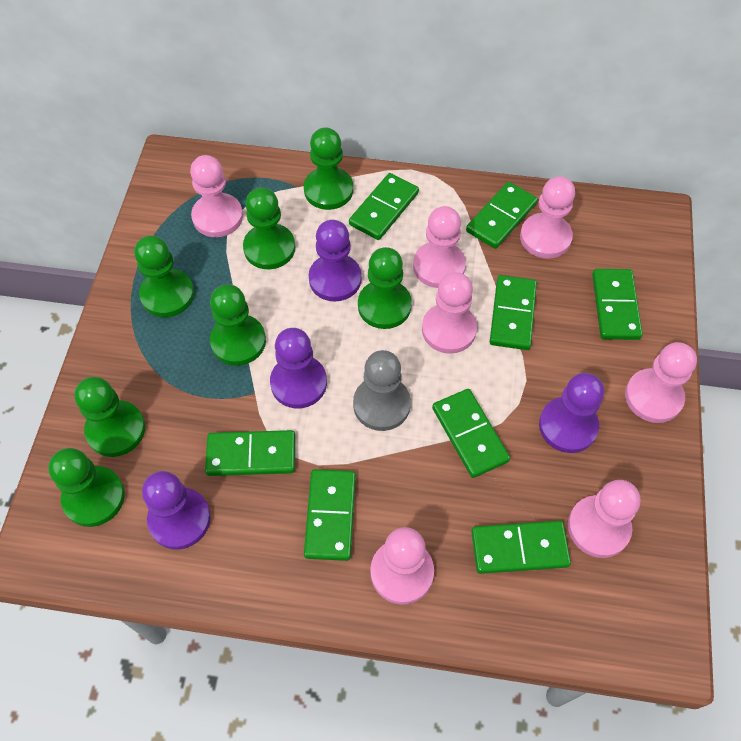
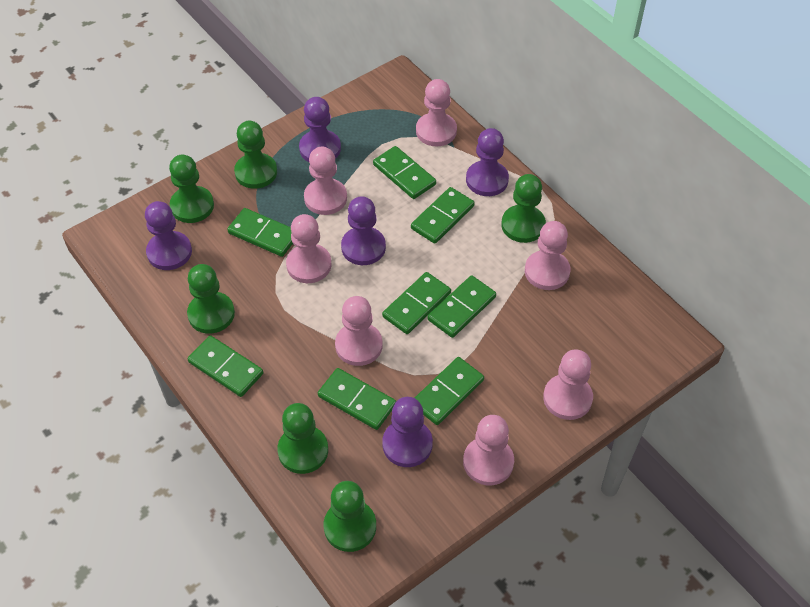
green pawn: [48,448,125,527] [75,377,145,457] [134,236,194,317] [210,284,266,366] [243,187,295,269] [304,127,353,210] [358,247,412,329] = 7 -> [169,155,214,223] [187,264,235,334] [234,121,277,189] [277,403,328,474] [324,481,376,552] [501,174,546,243] = 6
grey pawn: [353,350,411,431] = 1 -> none = 0
purple pawn: [142,471,211,550] [270,328,327,408] [308,220,362,301] [539,373,604,453] = 4 -> [145,201,192,270] [299,97,341,162] [341,196,386,265] [382,397,433,467] [466,128,509,196] = 5

